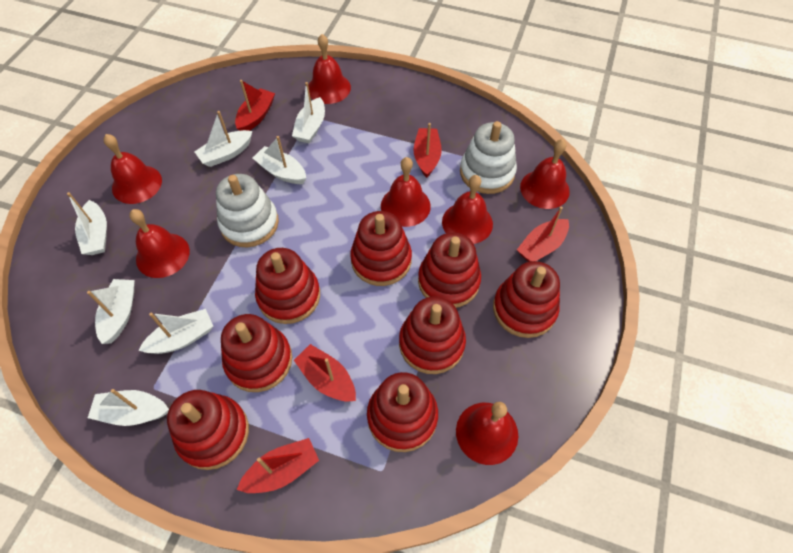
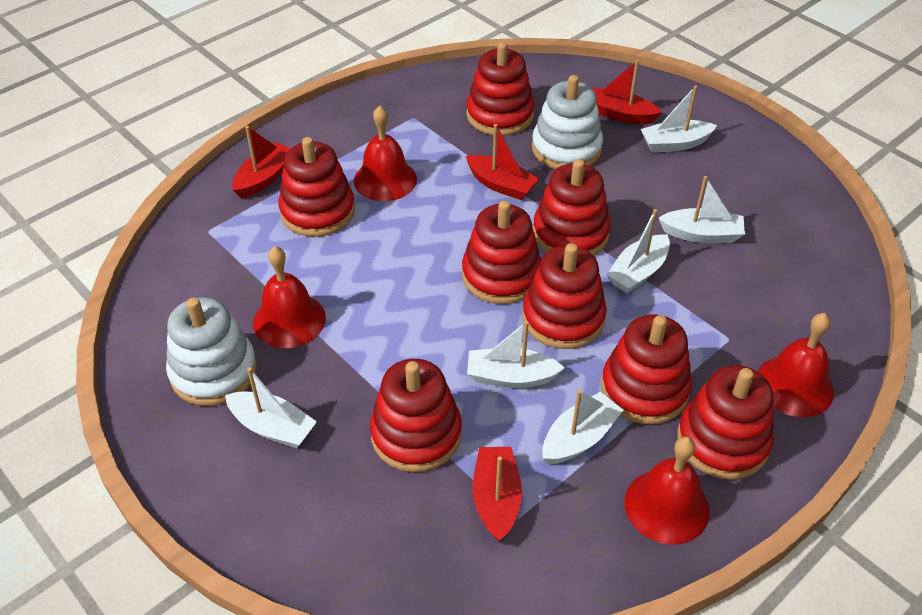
red bell: [103,134,162,204] [129,209,190,278] [308,34,351,104] [381,157,431,227] [442,175,493,244] [456,402,518,465] [520,139,570,209] = 7 -> [253,246,326,348] [354,106,417,201] [625,436,710,545] [757,313,834,417] = 4
red boat: [235,80,275,131] [237,438,319,493] [294,344,356,401] [413,123,442,178] [517,206,569,262] = 5 -> [232,126,291,199] [466,124,540,200] [472,447,522,542] [593,60,662,124] = 4
white boat: [67,192,107,255] [87,279,135,344] [88,389,169,426] [138,309,213,354] [195,111,252,167] [253,136,306,184] [292,82,325,143] = 7 -> [225,367,317,448] [467,321,565,388] [543,389,623,464] [606,209,670,293] [641,85,717,153] [659,176,745,243] = 6

